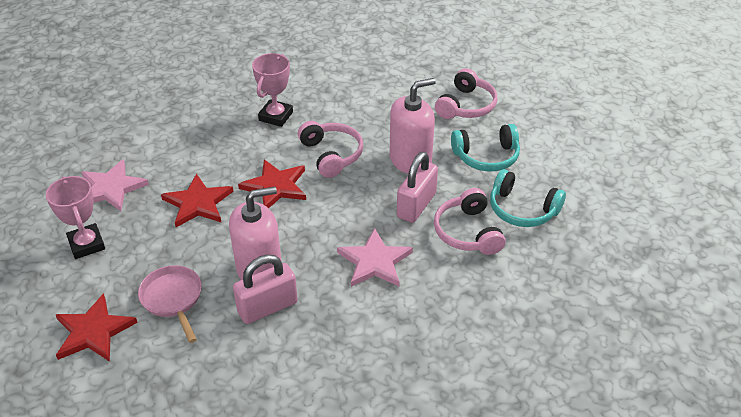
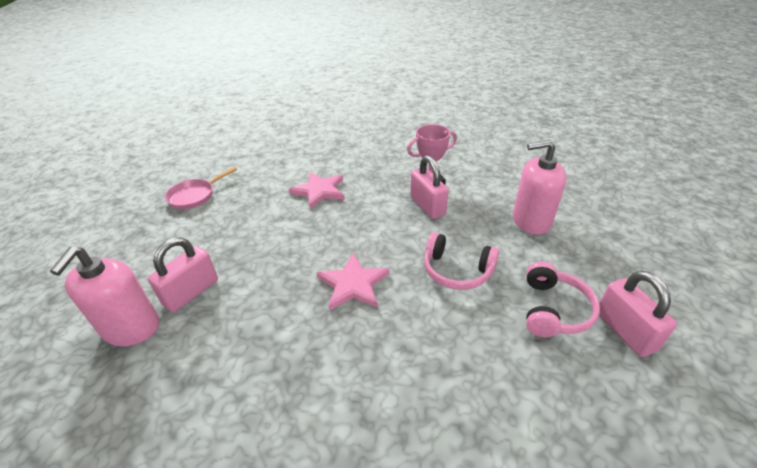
pink headphones: [298,121,363,178] [434,188,506,255] [435,68,498,119] = 3 -> [424,232,499,290] [526,261,600,337] = 2
pink padlock: [233,255,298,324] [397,152,438,223] = 2 -> [148,237,218,312] [410,155,449,219] [599,271,677,357] = 3
pink trophy: [46,176,105,259] [252,53,293,127] = 2 -> [407,124,457,185] = 1
red star: [56,293,138,362] [161,173,233,227] [238,159,306,209] = 3 -> none = 0
turquoise headphones: [451,124,520,171] [490,169,566,227] = 2 -> none = 0

